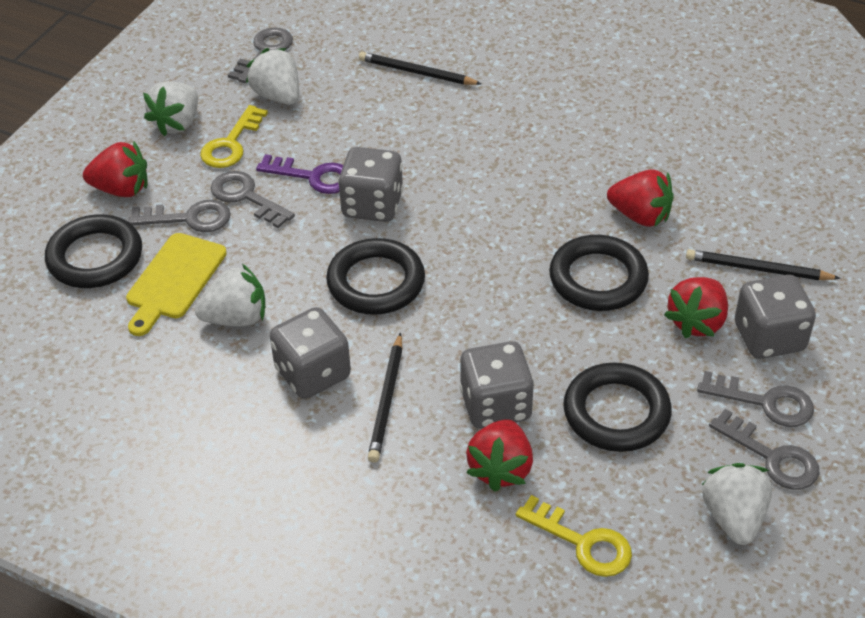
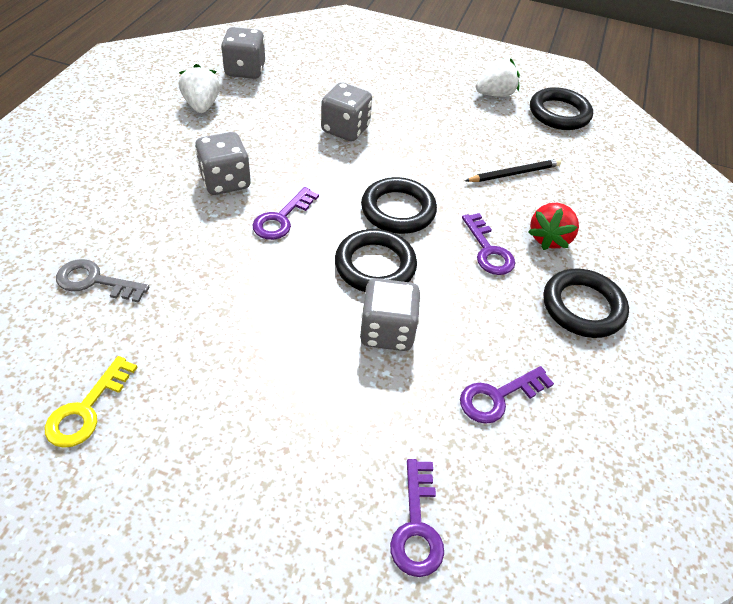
black pencil: [359,52,481,85] [368,333,402,463] [686,249,841,280] = 3 -> [465,159,561,182] = 1
grey key: [128,200,231,232] [211,171,295,228] [228,28,293,83] [697,371,814,427] [709,409,819,490] = 5 -> [56,259,149,303] = 1
purple key: [256,154,343,194] = 1 -> [253,187,319,240] [390,459,444,577] [460,366,554,424] [462,213,515,275] = 4
red strawberry: [83,142,148,197] [466,419,533,492] [607,169,674,227] [664,277,728,339] = 4 -> [528,203,579,250] = 1
white strawberry: [143,81,198,136] [195,264,265,326] [246,48,299,105] [702,463,772,545] = 4 -> [179,64,220,113] [476,58,520,97] = 2
yellow cutting board: [126,233,227,336] = 1 -> none = 0
yellow key: [200,105,268,168] [516,495,632,577] = 2 -> [45,356,138,448] = 1

